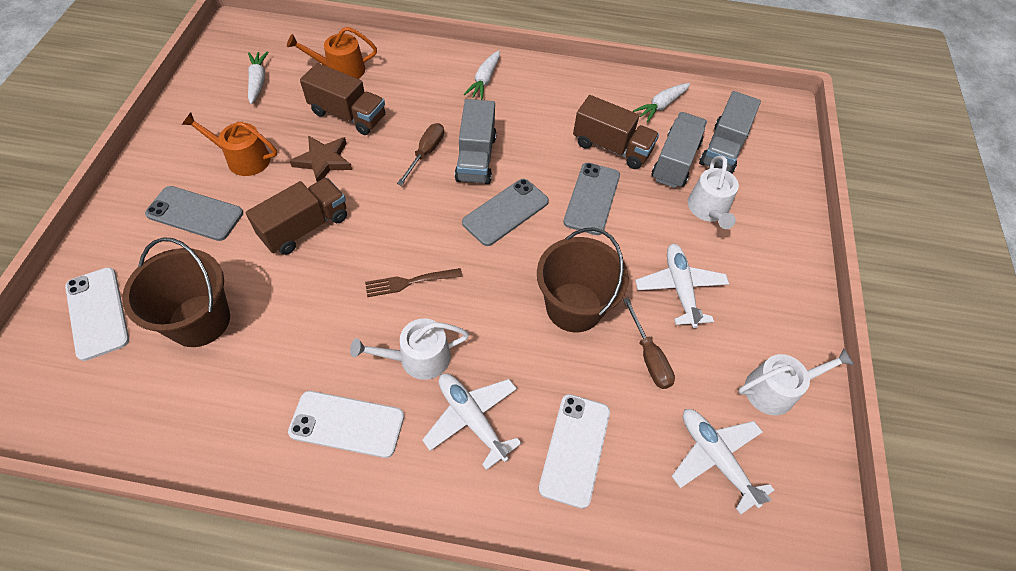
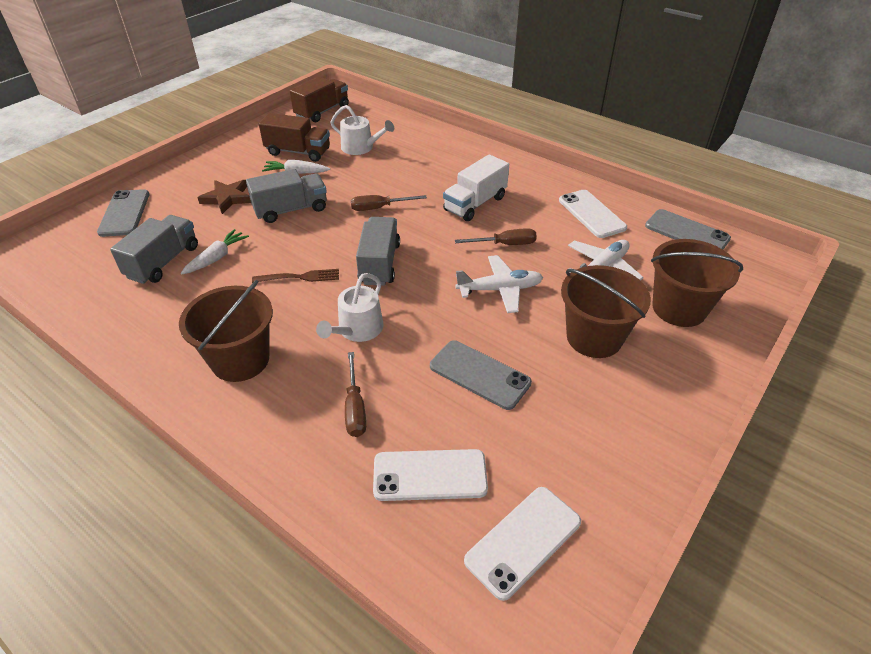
brown bucket: [122,237,230,347] [537,227,629,332] = 2 -> [179,280,273,382] [561,265,651,358] [651,239,743,327] = 3
brown screwdriver: [397,123,444,186] [623,298,675,389] = 2 -> [345,352,366,437] [351,195,427,211] [455,228,537,245] = 3
brown truck: [245,178,347,255] [300,63,385,135] [573,95,659,169] = 3 -> [259,113,330,162] [290,77,349,122] = 2
orange watering can: [182,112,277,176] [287,27,377,79] = 2 -> none = 0
white carrot: [248,51,268,104] [464,51,500,100] [633,83,690,122] = 3 -> [181,229,249,274] [262,160,330,174] = 2
white plane: [422,374,522,470] [635,244,729,328] [672,409,774,515] = 3 -> [455,255,543,313] [566,240,644,281] = 2
white truck: none = 0 -> [443,154,509,221] = 1
white watering can: [350,318,469,380] [688,155,739,229] [738,348,854,415] = 3 -> [316,273,383,342] [330,105,394,155] = 2

